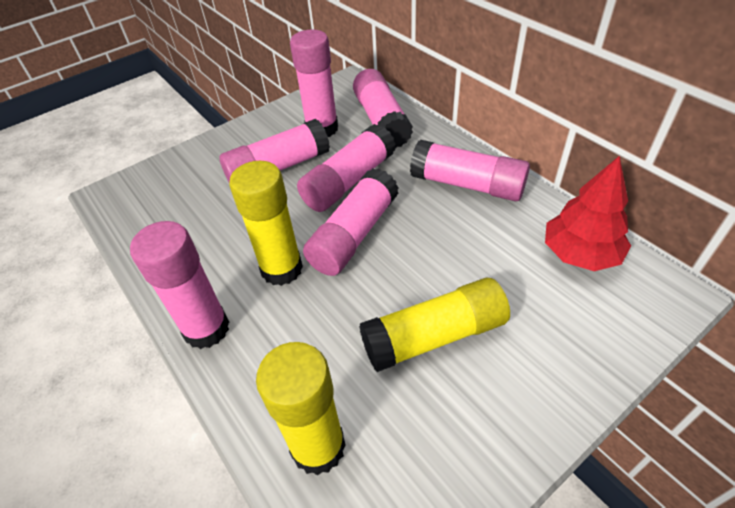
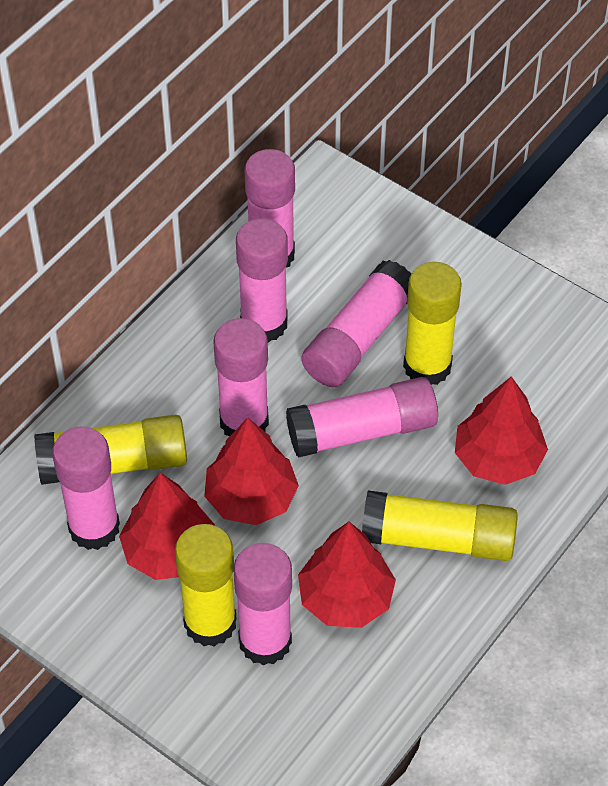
red tree: [545,156,631,271] = 1 -> [119,473,215,580] [204,418,299,525] [298,522,396,628] [455,376,548,485] = 4
yellow glue stick: [229,161,303,286] [256,342,346,475] [359,278,510,372] = 3 -> [34,414,187,485] [175,524,236,646] [362,490,518,561] [403,262,462,385] = 4

